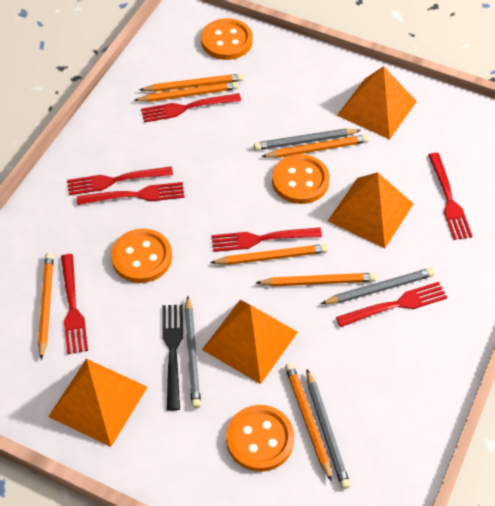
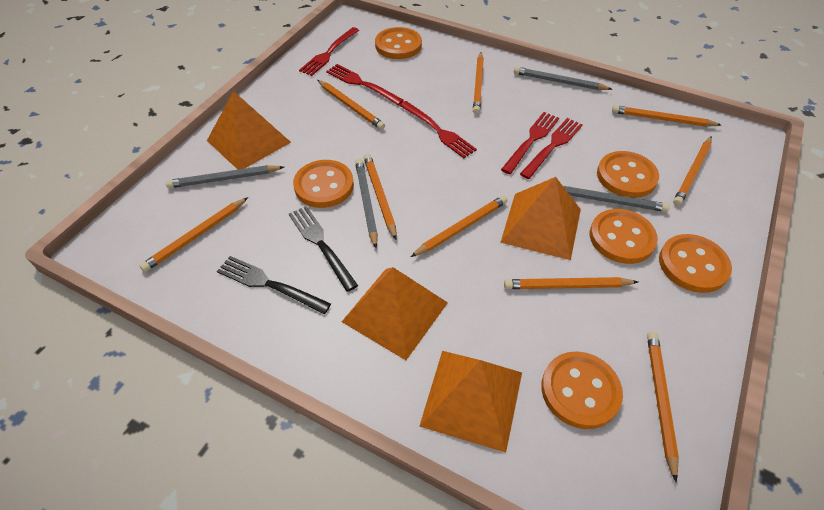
black fork: [162,305,183,411] = 1 -> [217,256,331,314] [289,206,358,292] = 2
orange button: [111,228,172,283] [201,18,253,60] [226,405,294,472] [272,154,330,204] = 4 -> [293,160,354,208] [375,27,422,59] [541,351,623,429] [590,209,658,264] [597,151,659,198] [659,234,732,293] = 6
orange pencil: [38,253,54,360] [134,82,239,102] [139,74,244,92] [210,244,328,265] [256,273,376,287] [261,135,369,158] [285,363,332,482] = 7 -> [140,197,248,272] [318,80,385,130] [364,154,397,240] [411,195,508,257] [473,52,484,114] [504,277,638,289] [612,105,721,127] [647,332,679,482] [673,136,712,206] = 9
red fork: [61,254,88,354] [67,166,173,195] [77,182,185,205] [141,93,241,123] [211,228,322,252] [336,282,448,327] [428,153,473,240] = 7 -> [299,27,359,76] [326,64,404,105] [399,101,477,158] [501,112,559,174] [520,118,583,179] = 5

